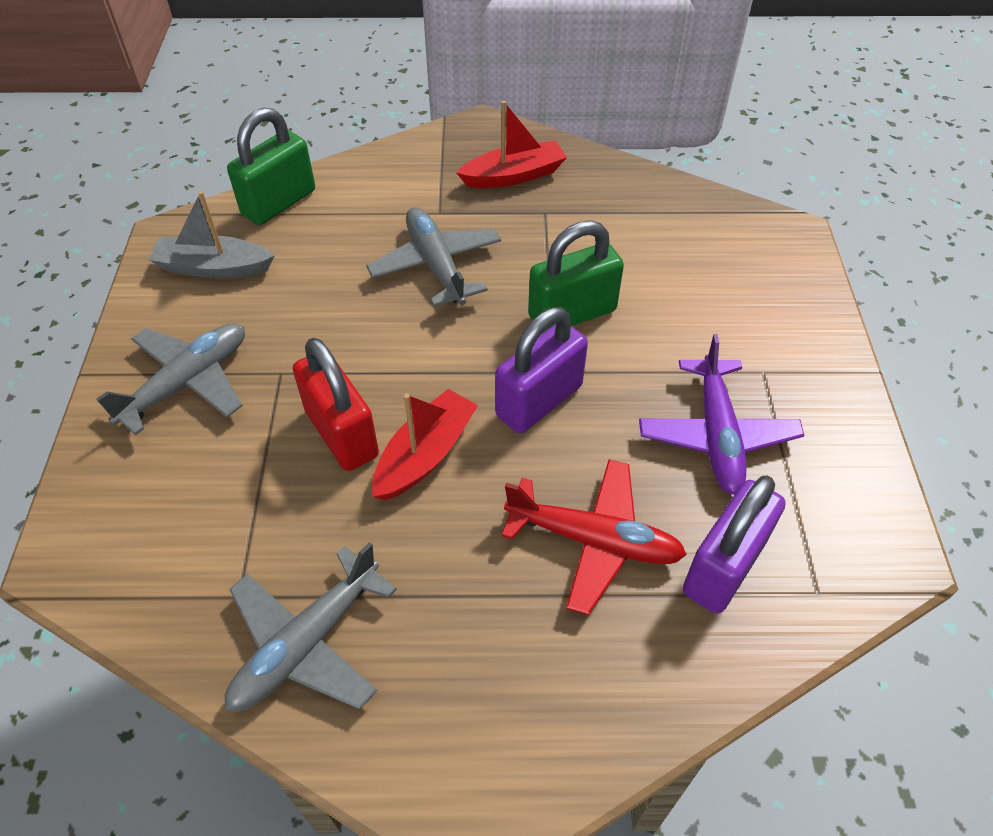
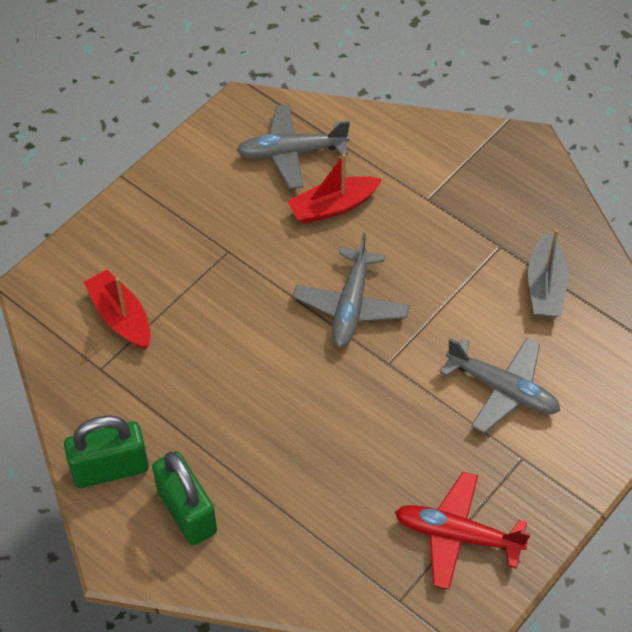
purple padlock: [495,307,588,433] [683,476,786,614] = 2 -> none = 0
purple plane: [639,334,804,495] = 1 -> none = 0
red padlock: [293,338,379,471] = 1 -> none = 0

